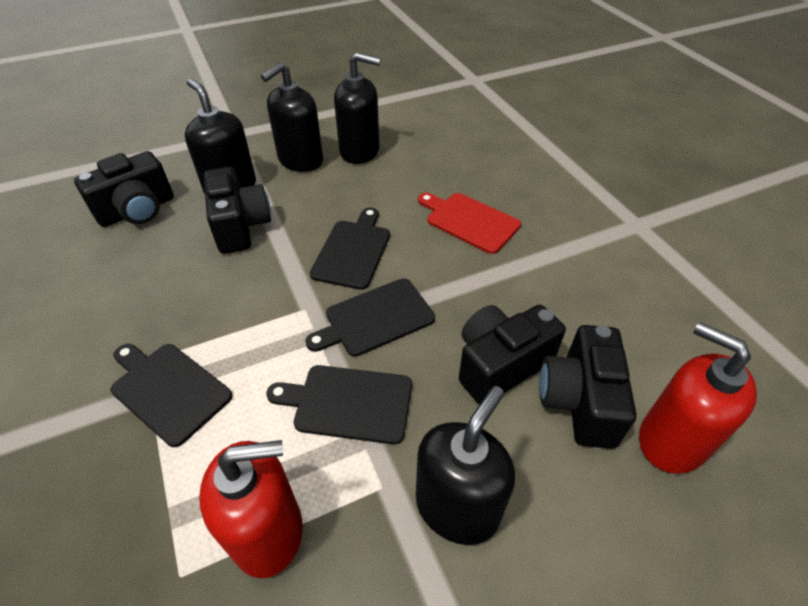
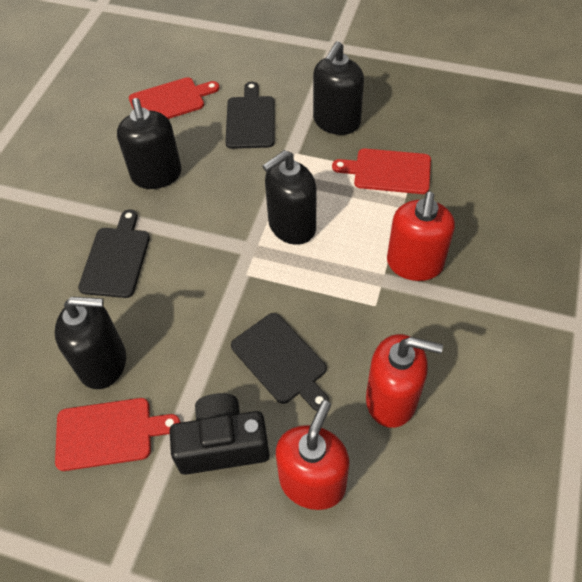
black camera: [74,151,174,227] [204,167,271,254] [459,305,566,405] [539,325,636,449] = 4 -> [170,393,269,475] = 1
black cutting board: [111,344,232,447] [266,365,412,444] [305,278,435,357] [310,207,390,290] = 4 -> [78,209,150,298] [225,81,275,149] [231,313,329,411] = 3
red cutting board: [418,193,521,254] = 1 -> [55,398,181,471] [129,77,220,119] [332,149,431,194] = 3
red soap dispenser: [199,440,303,578] [639,322,757,474] = 2 -> [276,400,349,510] [366,334,443,428] [387,191,455,281] = 3

